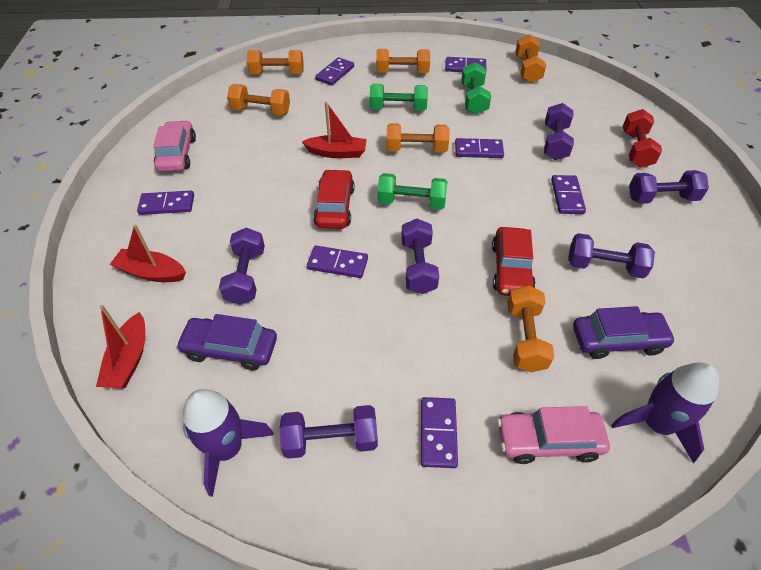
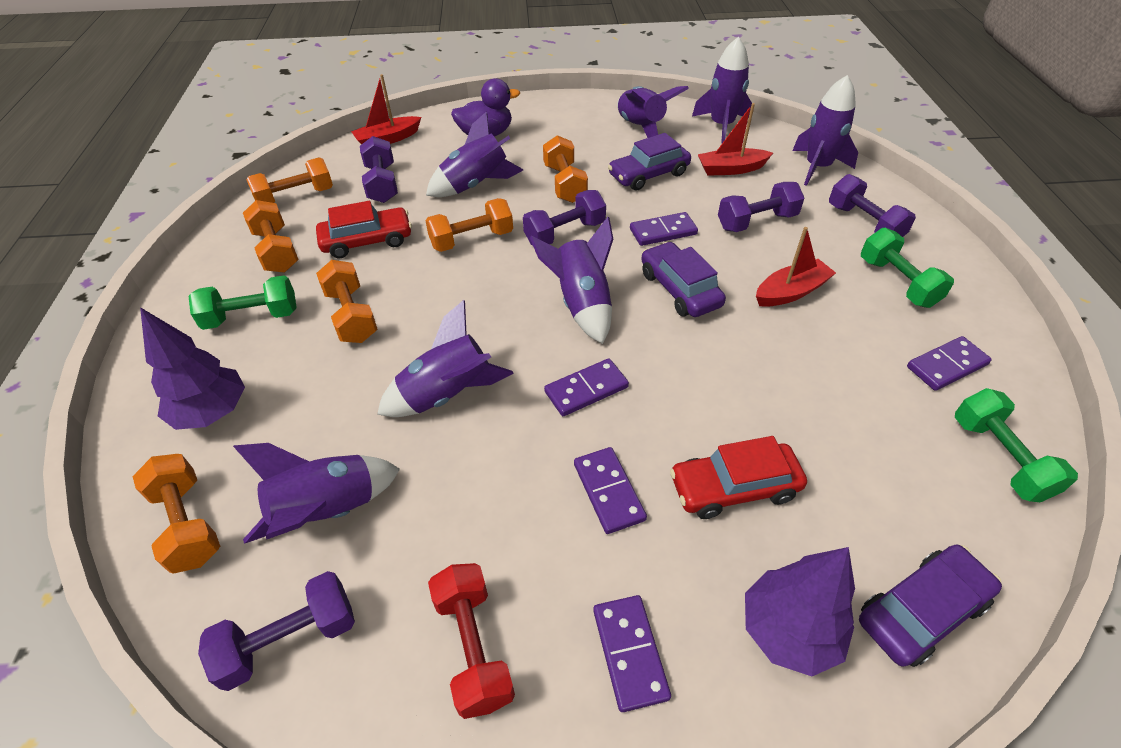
pink car: [153,121,196,172] [497,406,610,464] = 2 -> none = 0
purple car: [176,314,277,370] [573,306,676,359] = 2 -> [608,133,691,191] [641,242,726,317] [859,544,1002,667] = 3
purple domino: [137,191,194,215] [307,245,368,278] [315,57,354,85] [421,397,458,468] [445,57,486,72] [455,138,504,158] [551,175,586,214] = 7 -> [544,358,629,416] [574,447,647,534] [593,595,671,712] [630,212,698,246] [907,336,992,391] = 5
purple duck: none = 0 -> [451,78,520,137] = 1
purple dumbbell: [219,228,265,305] [280,405,378,459] [401,219,439,294] [544,103,574,160] [568,233,655,278] [629,170,709,204] = 6 -> [198,571,355,691] [360,136,398,203] [523,190,606,245] [718,182,804,232] [829,174,916,237] = 5
purple rocket: [183,389,274,497] [611,362,719,463] = 2 -> [233,443,400,544] [377,300,514,417] [426,111,523,197] [530,217,613,344] [617,86,689,138] [692,37,752,144] [793,75,858,186] = 7
purple tree: none = 0 -> [140,307,245,430] [745,547,855,676] = 2

